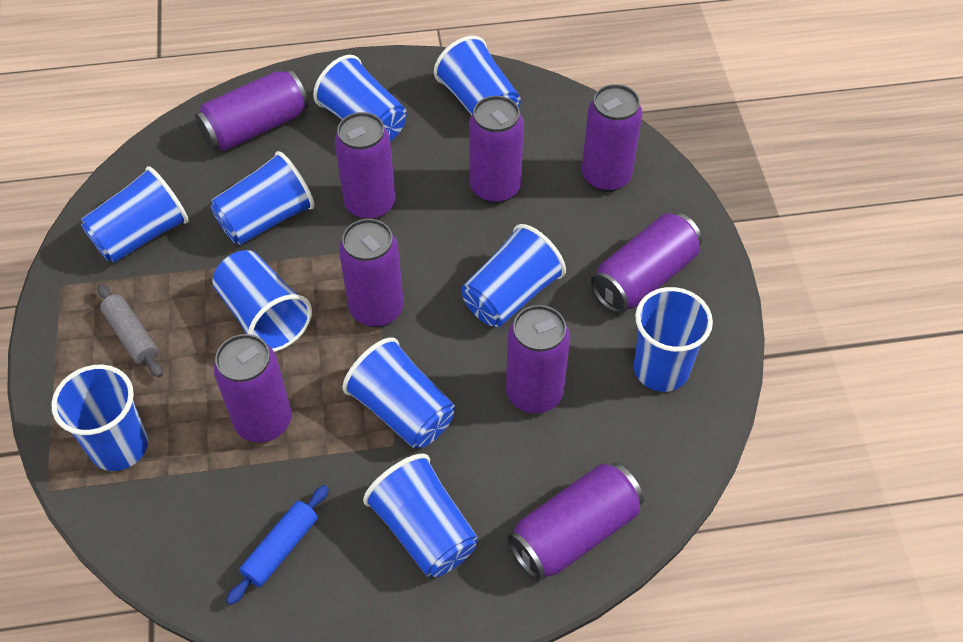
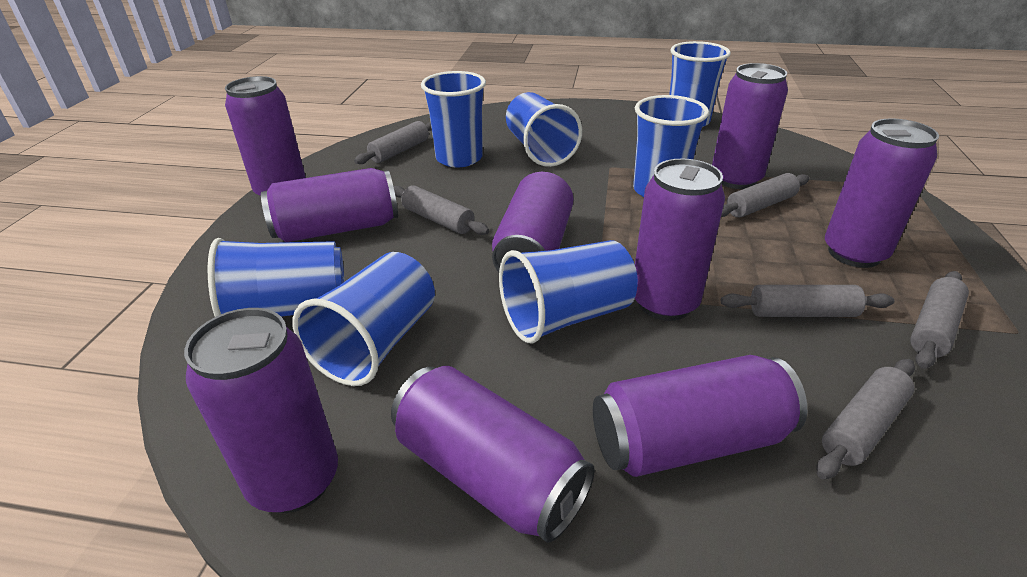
blue cup: [51,365,148,471] [81,166,189,263] [210,151,315,245] [212,250,312,352] [313,55,407,141] [343,338,455,449] [363,454,478,577] [434,36,521,115] [462,224,566,327] [634,287,713,392] = 10 -> [208,238,345,317] [292,252,435,386] [421,71,486,168] [499,240,638,343] [506,92,582,167] [633,95,709,197] [669,41,731,127] = 7
blue rolling pin: [226,485,329,605] = 1 -> none = 0
grey rolling pin: [97,283,163,378] = 1 -> [354,121,432,164] [393,185,489,235] [721,173,809,218] [721,285,894,317] [816,359,915,480] [910,271,969,369] = 6

